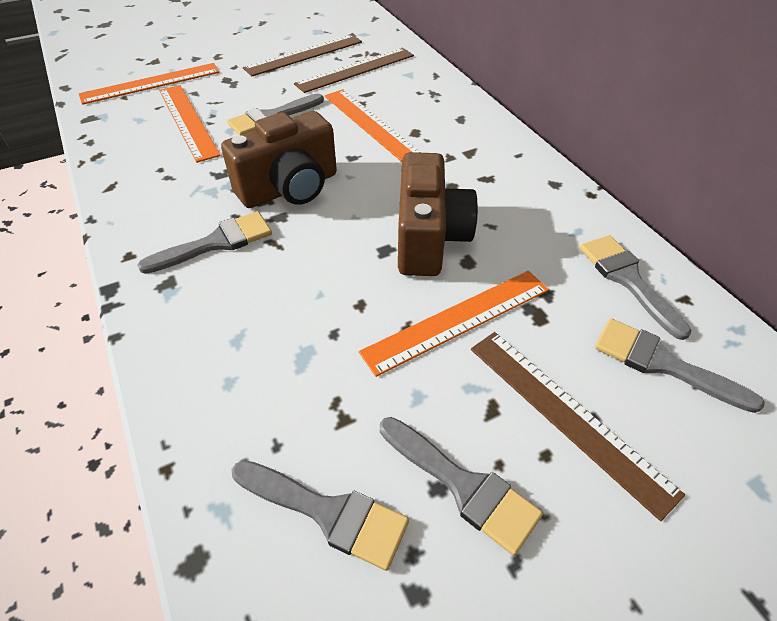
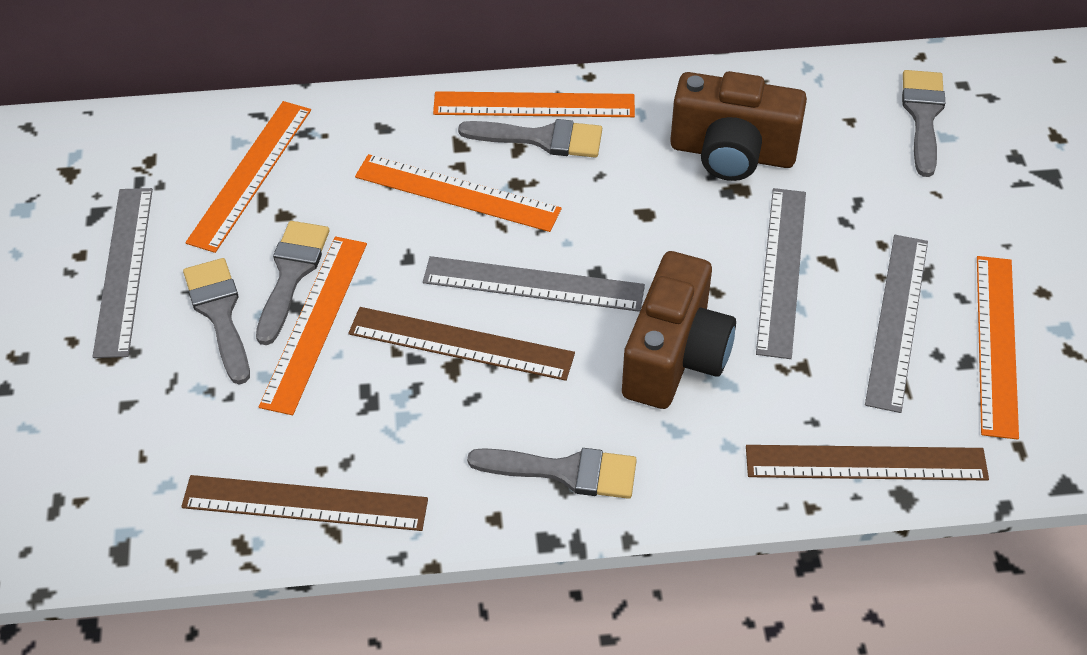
grey brush: [138,211,272,274] [227,94,324,135] [232,460,409,571] [380,417,543,556] [580,235,691,340] [595,318,765,413] = 6 -> [183,258,250,385] [256,221,329,345] [458,119,602,158] [467,448,637,499] [902,70,945,177] = 5
grey ruler: none = 0 -> [92,188,153,358] [423,256,645,312] [756,188,806,359] [865,235,928,413] = 4
orange ruler: [79,63,220,105] [159,85,221,163] [325,89,422,162] [359,271,549,377] = 4 -> [186,101,311,253] [259,237,367,415] [355,154,561,232] [433,91,635,117] [977,256,1019,440] = 5

